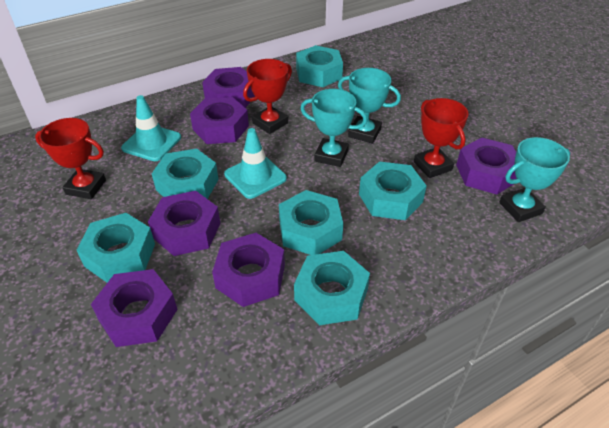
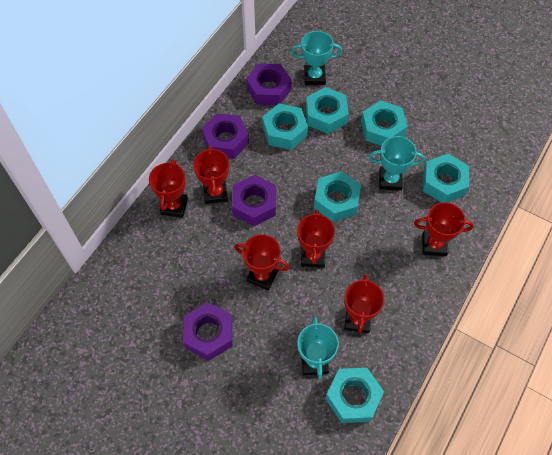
purple nut: [91,269,178,347] [148,191,220,256] [190,97,249,144] [202,67,255,108] [212,233,285,307] [456,137,517,194] = 6 -> [183,302,233,361] [202,113,249,159] [232,175,276,226] [246,63,292,105] = 4
red trophy: [35,118,106,199] [243,59,292,134] [414,98,468,178] = 3 -> [149,159,188,218] [193,146,229,204] [234,234,290,291] [297,209,335,268] [344,274,385,333] [414,202,474,256] = 6
turquoise traffic cone: [121,95,181,161] [224,128,287,199] = 2 -> none = 0

